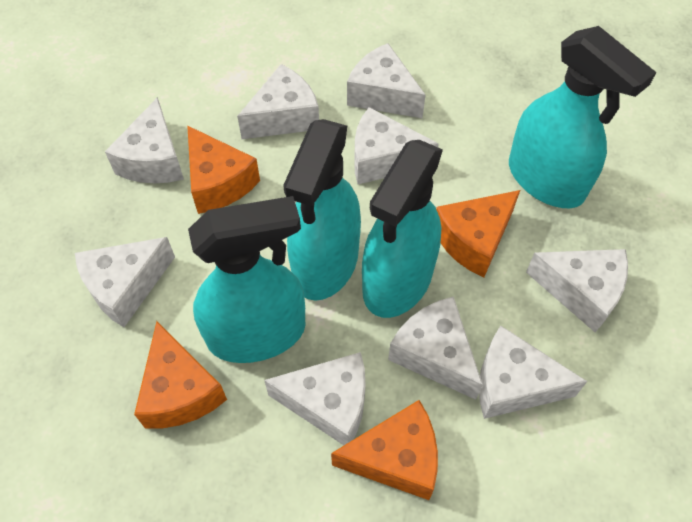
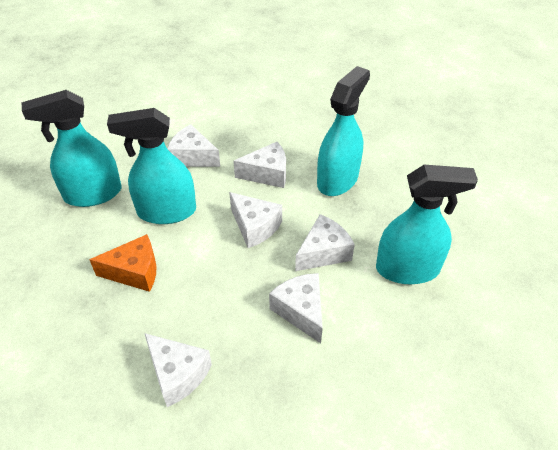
orange cheese: [134,321,227,428] [187,125,260,214] [331,400,438,500] [436,190,520,277] = 4 -> [89,234,156,292] = 1
white cheese: [75,237,175,327] [105,97,184,183] [237,64,319,139] [264,352,366,445] [347,43,426,118] [354,107,439,184] [388,296,483,400] [479,325,588,419] [526,249,628,332] = 9 -> [144,333,212,407] [167,124,220,167] [229,192,282,248] [234,142,286,188] [269,273,323,343] [295,214,355,271] = 6

